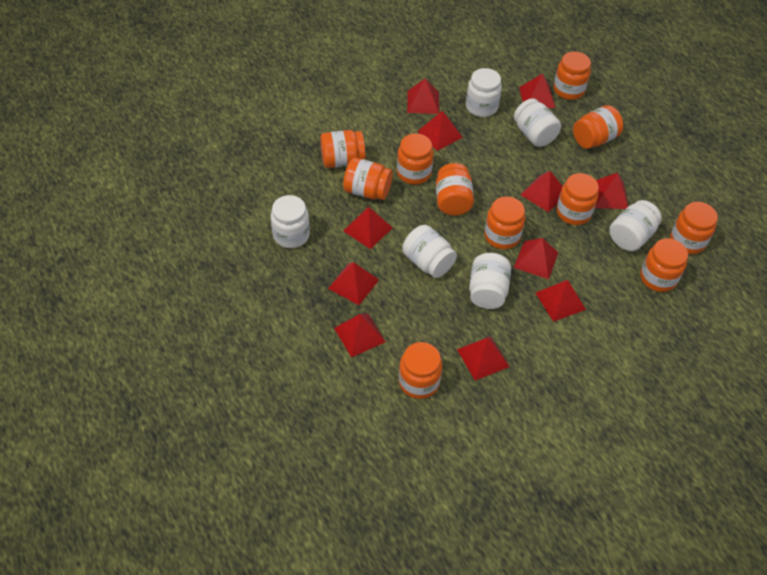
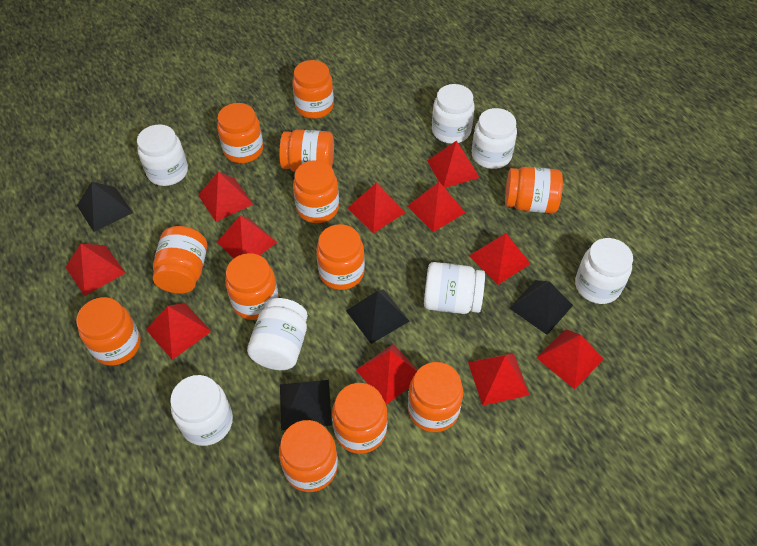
black pyramid: none = 0 -> [77,181,133,232] [280,380,332,430] [346,289,409,344] [509,280,573,335] = 4
orange jar: [320,130,365,168] [343,158,393,200] [397,133,434,185] [399,342,442,399] [436,163,474,215] [484,197,525,249] [554,52,591,100] [556,173,599,225] [573,105,623,149] [640,239,688,292] [670,202,718,254] = 11 -> [76,297,141,365] [153,226,207,294] [217,103,263,163] [225,253,279,320] [279,129,334,172] [279,420,338,492] [292,60,334,119] [293,160,339,223] [316,224,365,290] [332,383,387,454] [408,362,463,432] [505,167,563,213] = 12
white jar: [271,195,310,248] [402,225,457,278] [466,68,502,117] [469,253,511,309] [514,98,561,147] [609,200,662,251] = 6 -> [137,124,188,186] [170,375,233,446] [247,298,308,370] [424,262,485,314] [432,84,475,144] [471,108,517,169] [575,238,633,304] = 7

